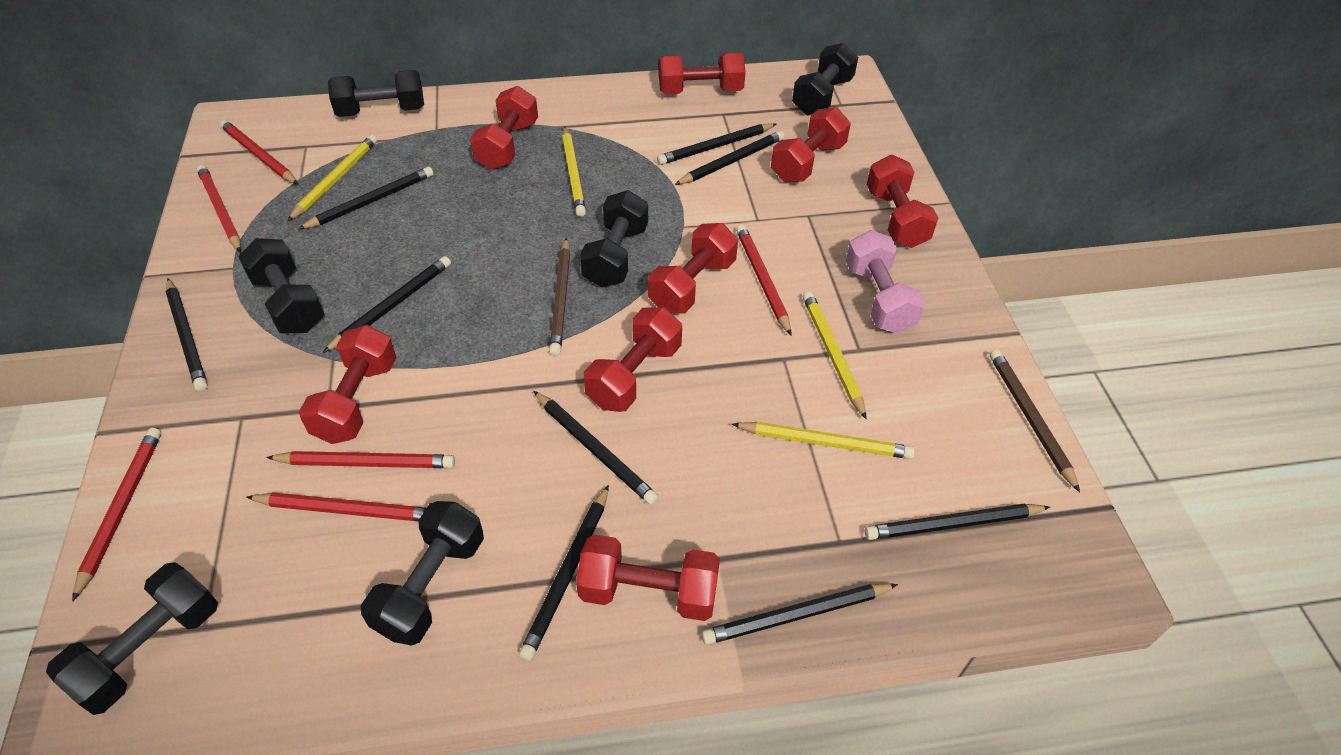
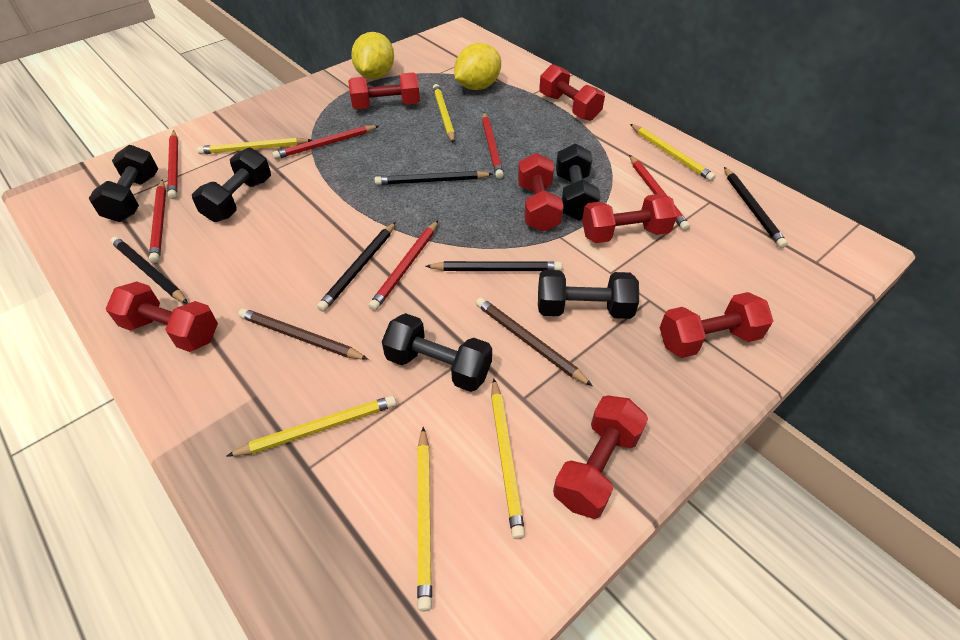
black dumbbell: [46,562,218,715] [238,238,324,333] [328,70,424,117] [361,501,484,646] [580,190,648,288] [792,43,858,115] = 6 -> [89,145,158,222] [192,148,271,222] [382,313,492,392] [538,270,639,319] [556,143,601,221] = 5
black pencil: [166,278,208,391] [298,167,433,230] [323,256,451,353] [519,485,609,661] [534,391,658,505] [657,123,776,165] [674,131,784,185] [701,583,898,645] [865,504,1050,540] = 9 -> [110,236,188,304] [317,222,396,312] [375,171,493,185] [425,261,562,271] [724,167,788,248] = 5
pink dumbbell: [846,230,926,334] = 1 -> none = 0
red dumbbell: [299,325,396,444] [470,86,538,170] [576,534,720,621] [584,307,682,412] [648,223,738,314] [659,53,746,94] [771,107,851,182] [867,155,938,248] = 8 -> [106,282,218,352] [348,72,420,109] [518,153,564,232] [539,64,605,121] [553,396,648,519] [582,194,677,243] [660,292,773,358] = 7
yellow lemon: none = 0 -> [351,32,394,79] [454,43,501,90] = 2
yellow pencil: [287,135,377,222] [562,126,586,217] [732,422,915,459] [803,291,867,419] = 4 -> [197,137,312,154] [227,395,396,456] [417,427,432,611] [433,84,455,143] [491,378,525,539] [630,124,716,181] = 6

